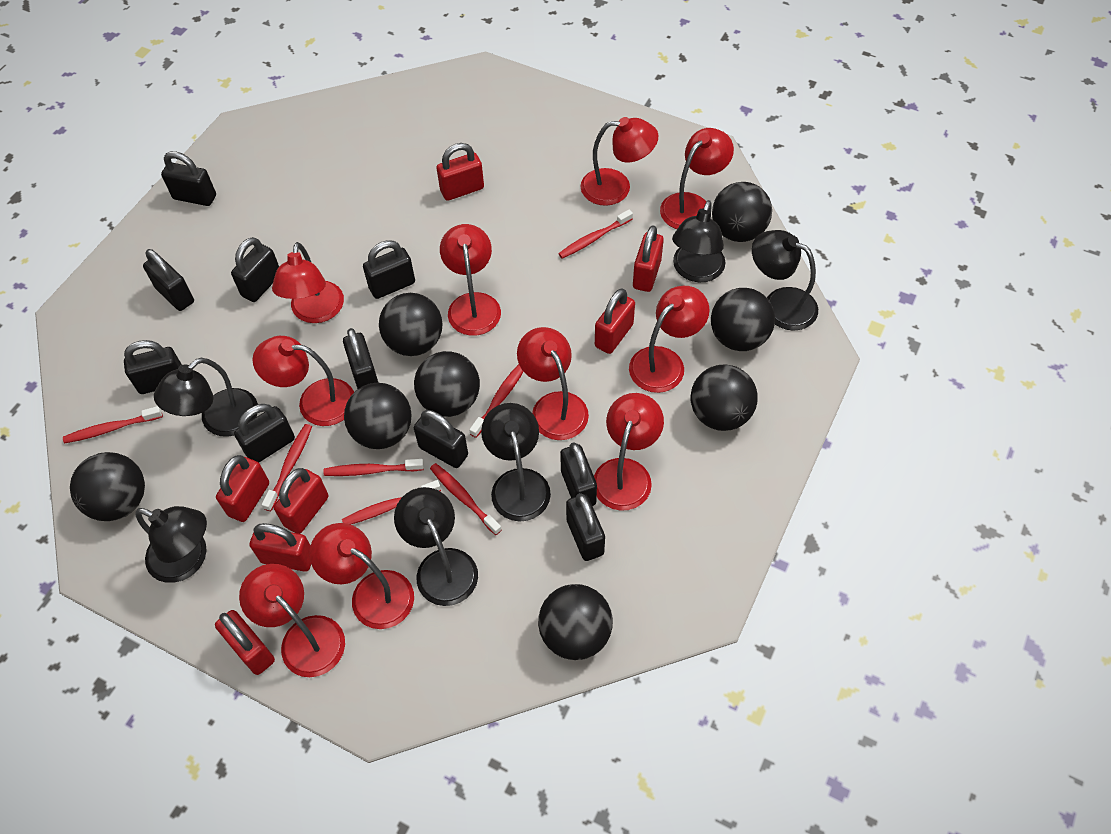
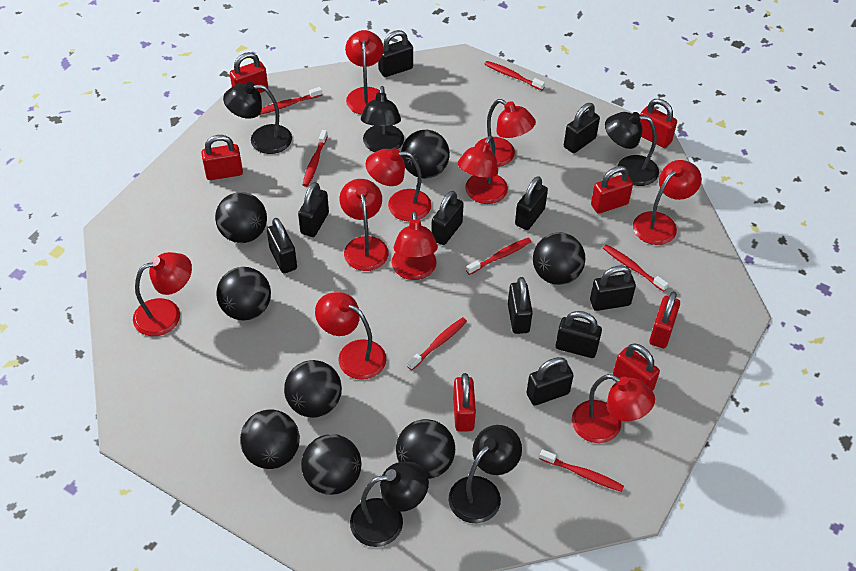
black lamp: [136,506,207,583] [154,358,258,437] [394,487,478,606] [481,403,551,521] [672,200,725,282] [752,230,818,331] = 6 -> [223,82,292,154] [350,462,429,547] [361,86,404,152] [449,425,522,523] [605,112,659,186] = 5

